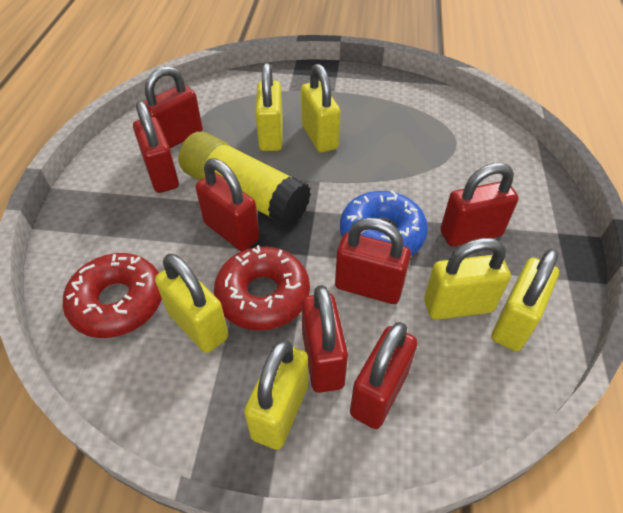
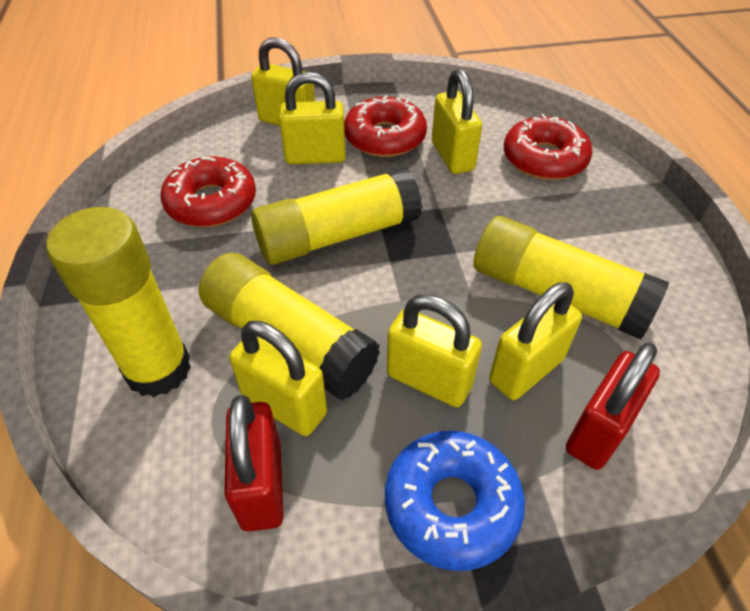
red donut: [62,253,162,338] [214,245,310,330] = 2 -> [160,156,256,227] [344,95,427,157] [504,114,593,180] = 3
red padlock: [133,101,179,193] [143,66,203,148] [196,158,260,251] [301,285,348,393] [335,217,411,304] [350,322,418,429] [440,163,519,247] = 7 -> [224,395,284,532] [566,343,660,470] = 2
yellow glue stick: [179,132,311,227] = 1 -> [47,207,191,397] [199,253,380,401] [251,167,422,265] [474,216,669,339] = 4

